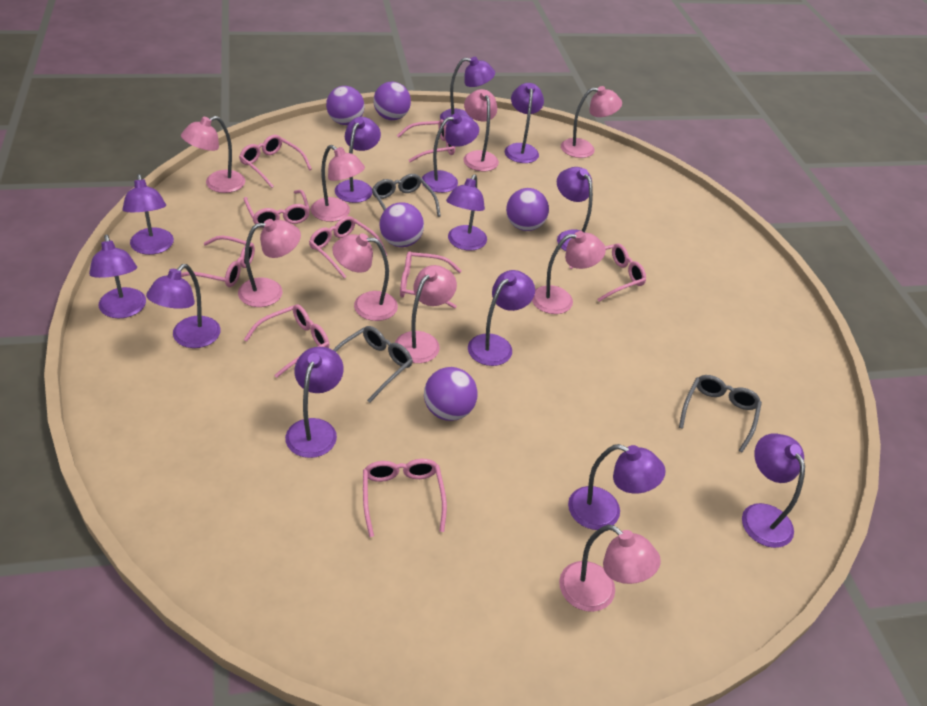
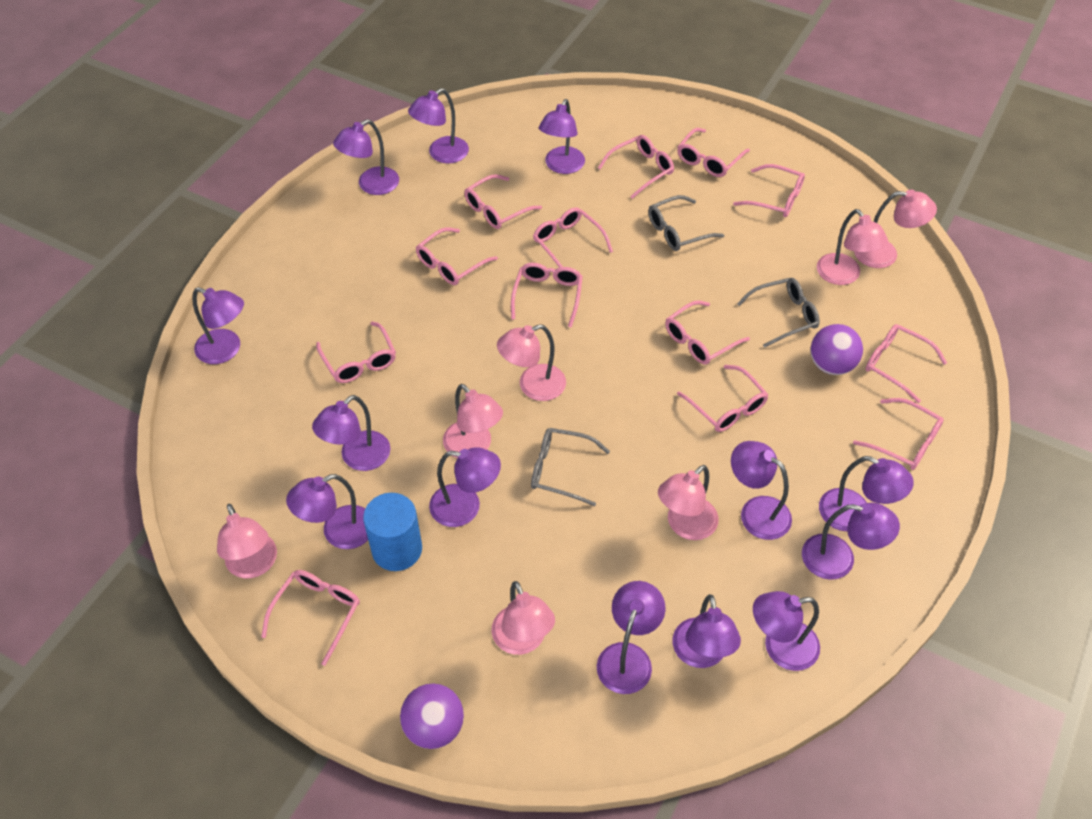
blue cylinder: none = 0 -> [363,493,422,571] = 1
pink glasses: [181,235,255,287] [239,135,312,188] [244,190,310,228] [244,304,329,378] [309,216,387,278] [363,459,447,537] [397,119,455,162] [400,251,462,309] [569,243,646,302] = 9 -> [261,570,360,666] [316,321,396,383] [416,227,498,285] [464,174,542,229] [511,263,583,328] [533,207,613,268] [598,135,674,199] [665,300,750,365] [677,128,750,177] [677,365,769,432] [733,164,805,217] [853,398,944,470] [865,324,947,403] = 13
pink lamp: [181,116,245,193] [238,219,301,307] [311,145,365,222] [332,233,398,321] [395,265,457,363] [463,89,499,171] [532,231,606,314] [559,524,661,612] [561,86,622,158] = 9 -> [217,504,277,578] [443,384,503,459] [492,581,555,655] [497,324,566,401] [658,465,719,540] [817,209,888,285] [854,190,937,268] = 7
purple ball: [326,86,365,125] [373,82,411,120] [380,202,424,247] [424,367,478,421] [506,188,549,231] = 5 -> [400,683,464,749] [810,324,863,375] = 2

